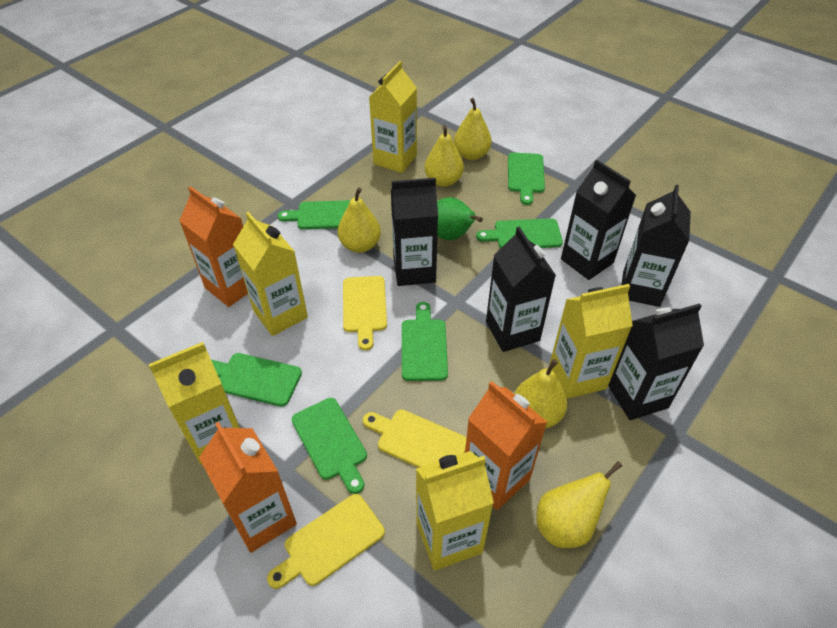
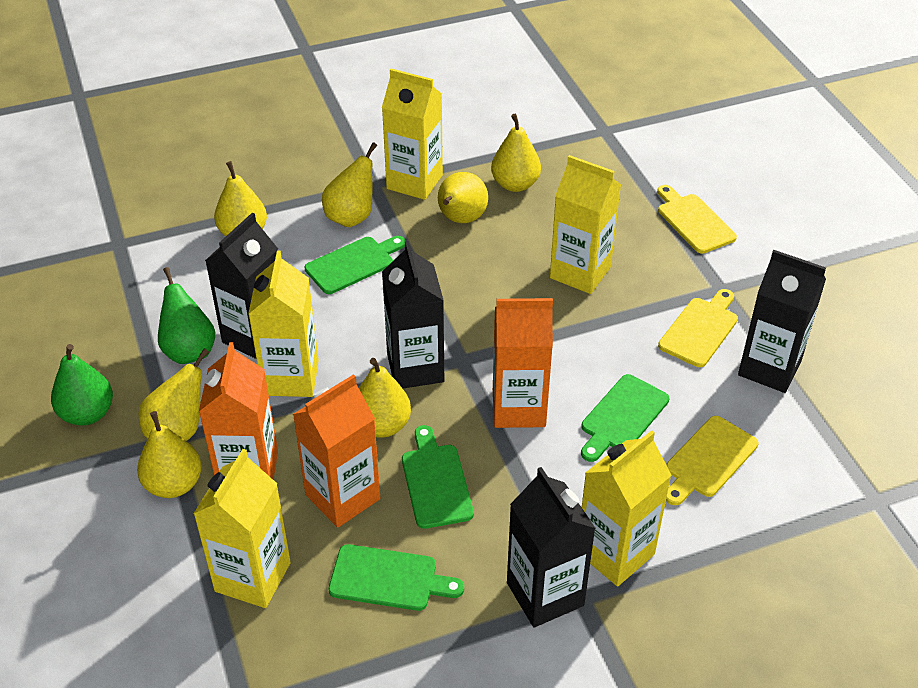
black carton: [391,178,438,286] [486,227,556,352] [561,160,636,280] [608,303,704,420] [621,185,691,307] = 5 -> [205,213,278,359] [382,241,444,388] [507,467,596,627] [738,250,826,393] = 4
green cutting board: [211,353,302,407] [278,200,350,229] [292,398,367,494] [402,302,448,381] [476,218,563,248] [508,153,545,205] = 6 -> [304,236,406,294] [328,544,464,611] [402,425,474,529] [581,374,669,462] = 4
green pear: [437,197,483,240] = 1 -> [51,344,113,425] [158,267,215,364] = 2
yellow pear: [338,188,381,253] [425,125,464,187] [454,98,492,160] [514,359,567,428] [536,461,622,548] = 5 -> [137,411,202,498] [139,348,209,441] [214,161,267,236] [322,143,377,227] [359,358,411,438] [438,172,488,223] [491,114,541,192] = 7

